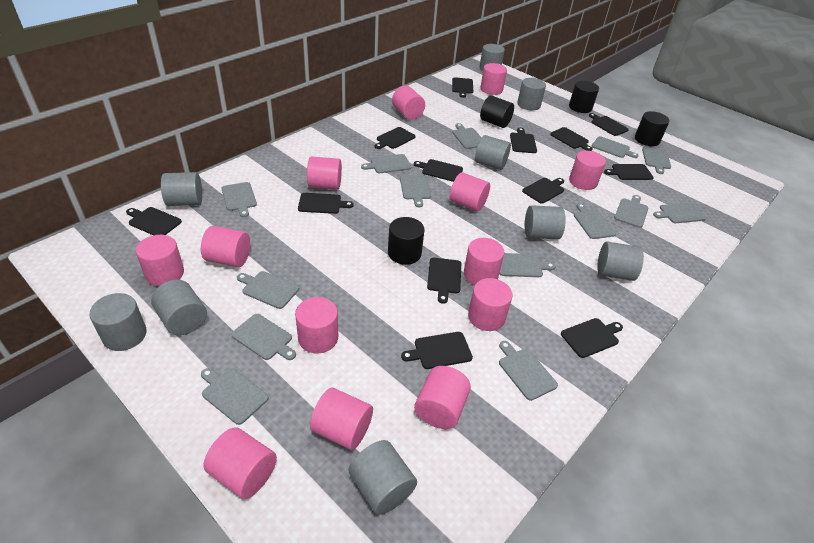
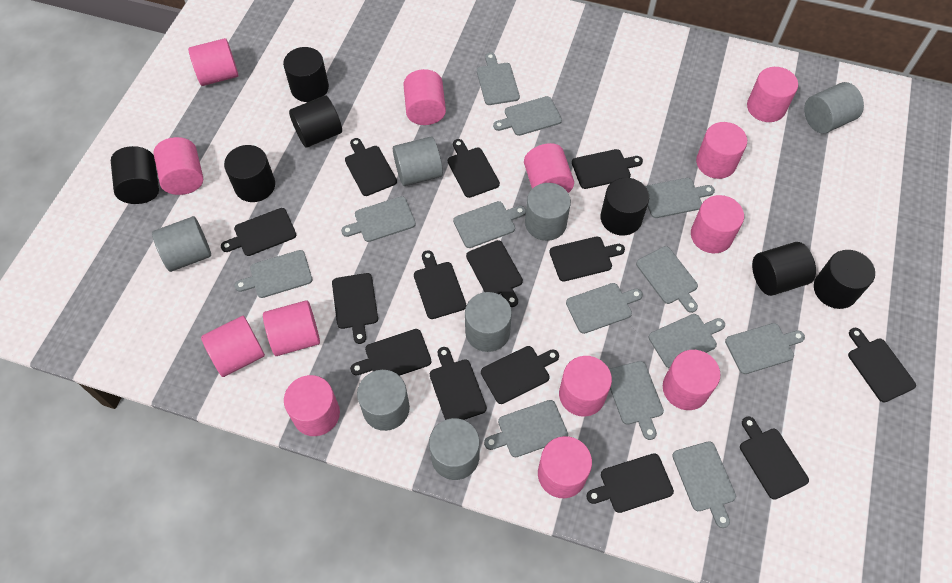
black cutting board: [126,207,182,235] [298,193,354,214] [375,127,416,149] [401,332,473,369] [414,159,463,182] [427,258,461,304] [452,77,473,98] [510,128,537,153] [522,178,564,204] [550,127,593,151] [561,318,623,358] [589,113,629,136] [604,164,654,180] = 13 -> [221,208,296,256] [332,273,378,344] [345,138,397,196] [350,329,432,376] [414,250,466,319] [430,347,487,420] [448,139,500,198] [466,240,523,307] [481,346,559,404] [549,236,625,282] [572,149,643,189] [587,453,674,513] [740,416,809,500] [848,328,916,403] = 14
black cylinder: [388,217,425,265] [480,95,514,128] [569,81,599,113] [635,111,670,146] = 4 -> [111,146,159,204] [224,145,275,202] [283,47,329,102] [289,95,342,148] [600,178,649,236] [752,242,816,296] [814,250,875,309] = 7
grey cutting board: [201,368,269,425] [221,182,257,217] [231,314,296,360] [237,271,299,309] [361,154,411,173] [400,175,431,207] [452,123,482,149] [499,253,555,277] [499,341,558,401] [574,203,616,239] [592,136,638,158] [614,195,649,228] [642,147,671,174] [653,202,706,223] = 14 -> [235,250,312,298] [341,196,416,242] [453,201,526,248] [477,53,520,105] [484,400,568,457] [493,96,562,136] [566,283,643,334] [609,361,664,440] [636,246,698,313] [645,178,715,218] [649,314,725,368] [672,441,736,528] [725,323,805,374] = 13
grey cylinder: [89,293,147,351] [151,280,207,335] [161,172,202,206] [349,440,417,515] [475,135,511,170] [480,44,505,71] [517,78,546,110] [525,205,566,239] [597,241,644,281] = 9 -> [152,216,211,272] [357,370,410,431] [393,137,443,186] [429,418,480,480] [465,292,512,352] [525,183,571,241] [804,82,864,134] = 7

